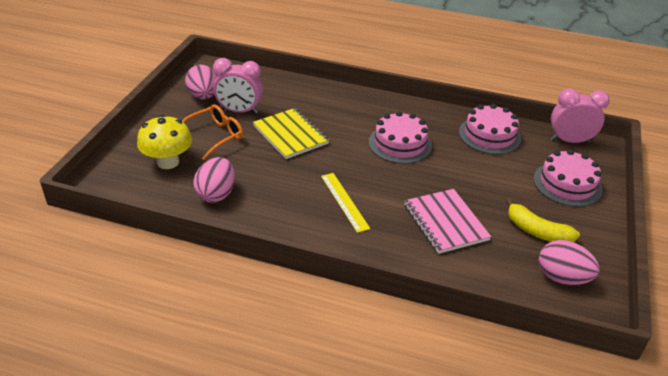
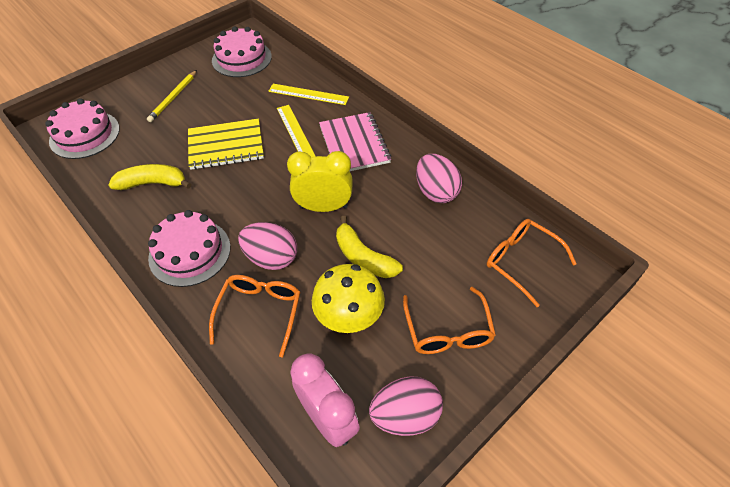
orange glasses: [182,104,243,160] = 1 -> [209,275,300,357] [403,287,496,354] [487,219,577,307] = 3
pink clock: [213,58,263,114] [551,88,610,143] = 2 -> [290,353,360,447] = 1
yellow banana: [505,198,580,242] = 1 -> [109,164,191,190] [336,216,403,278] = 2
yellow clock: none = 0 -> [287,151,352,212] = 1
yellow pencil: none = 0 -> [147,70,197,122] = 1
yellow ruler: [321,173,370,233] = 1 -> [268,84,349,105] [277,105,316,157] = 2

